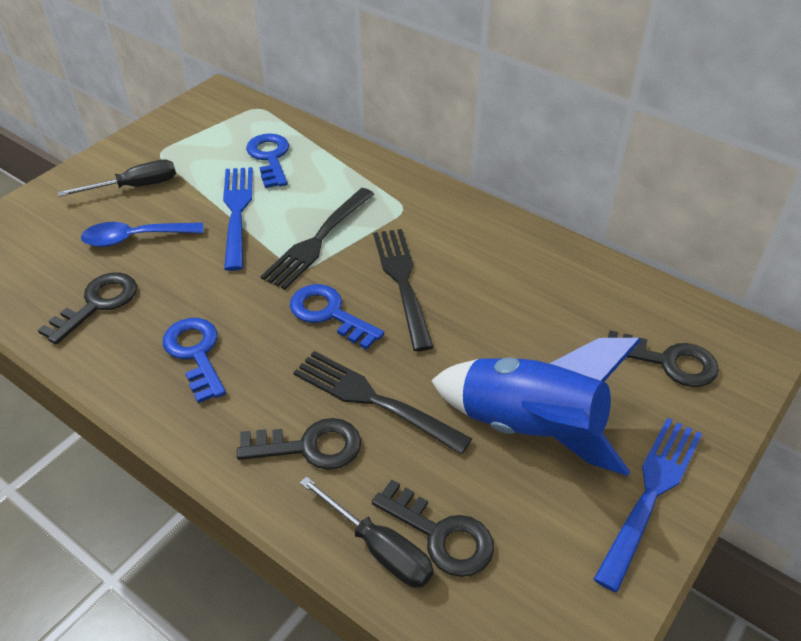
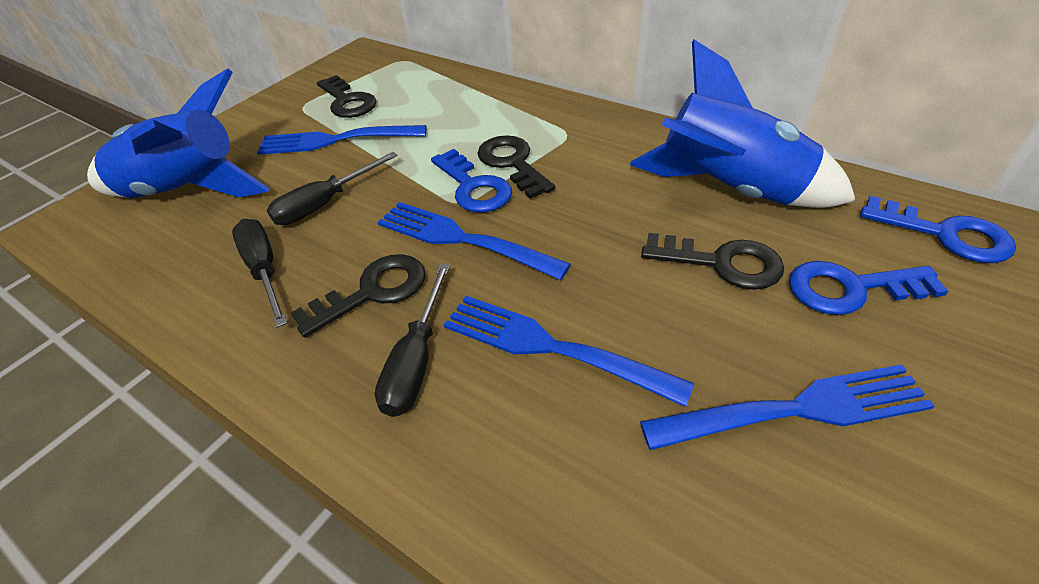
black fork: [260,188,374,290] [293,351,472,454] [373,229,433,351] = 3 -> none = 0
black screwdriver: [58,160,176,197] [300,476,434,588] = 2 -> [232,219,288,328] [267,152,398,225] [375,263,450,417] = 3
blue fork: [223,167,253,271] [593,418,702,593] = 2 -> [257,125,426,155] [377,202,571,280] [444,296,694,407] [640,364,935,450] = 4
blue rocket: [431,338,641,476] = 1 -> [87,68,270,198] [630,39,856,208] = 2
blue spoon: [81,222,203,247] = 1 -> none = 0

